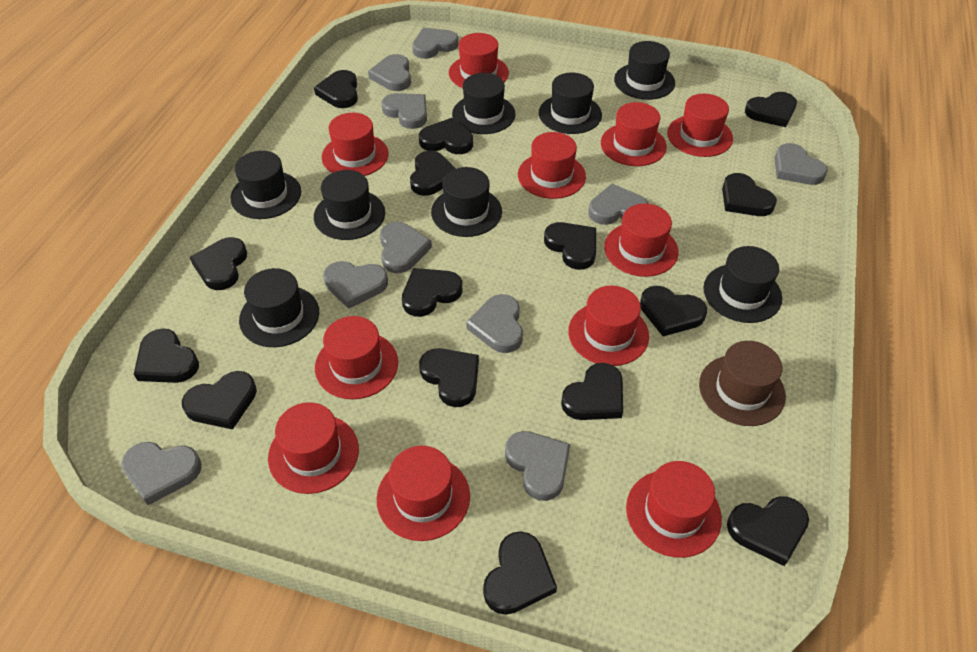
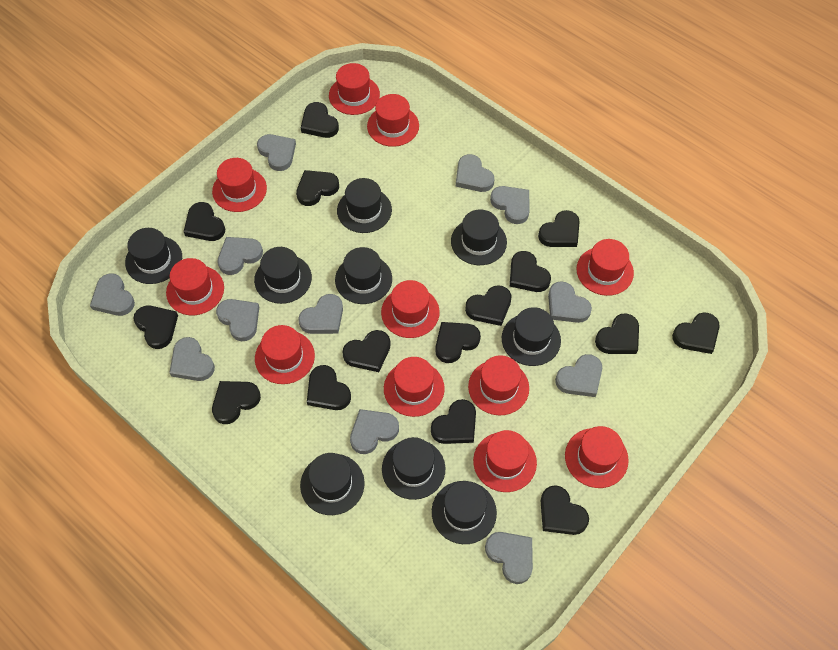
black hat: [230,151,301,219] [239,268,319,347] [314,170,385,240] [431,167,502,237] [452,73,516,134] [539,73,602,134] [614,41,675,100] [703,246,782,323] = 8 -> [125,228,182,284] [254,247,312,304] [300,453,365,515] [335,247,392,304] [337,178,392,233] [382,437,445,500] [432,481,497,544] [451,209,507,265] [502,307,561,366] = 9
brown hat: [699,341,786,426] = 1 -> none = 0
grey heart: [121,442,202,505] [323,261,388,309] [368,54,411,91] [380,222,432,273] [381,93,427,129] [412,28,459,59] [466,294,523,353] [505,431,570,501] [589,184,648,225] [775,143,828,185] = 10 -> [90,273,135,316] [169,337,215,381] [216,299,259,341] [217,237,263,275] [257,134,296,171] [298,294,343,334] [350,409,399,454] [456,154,494,192] [485,532,533,584] [490,186,530,224] [548,281,592,323] [555,354,602,397] = 12

